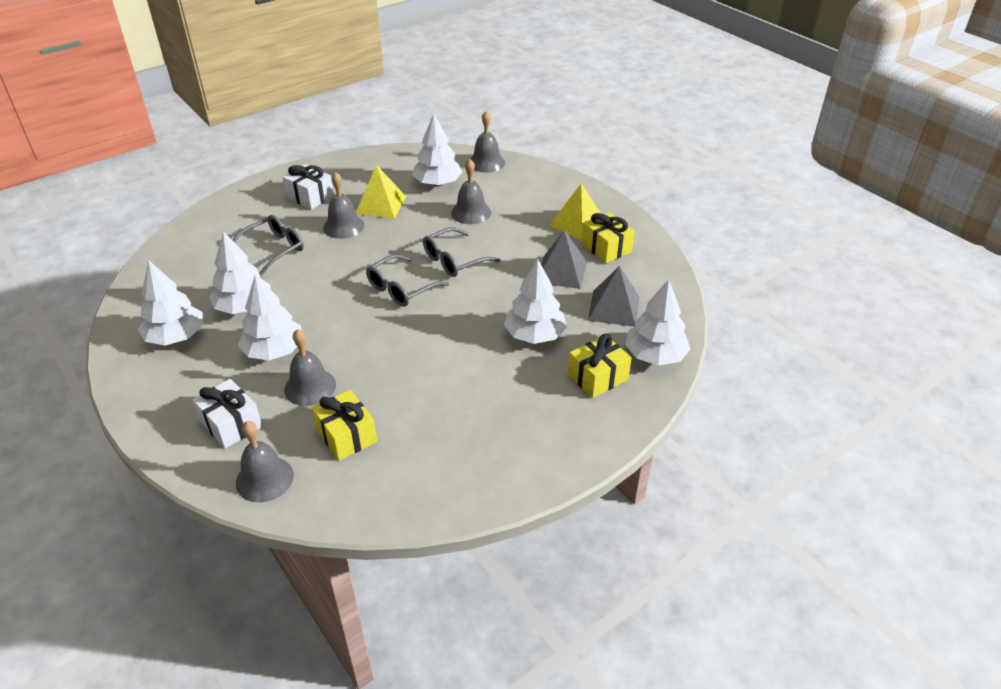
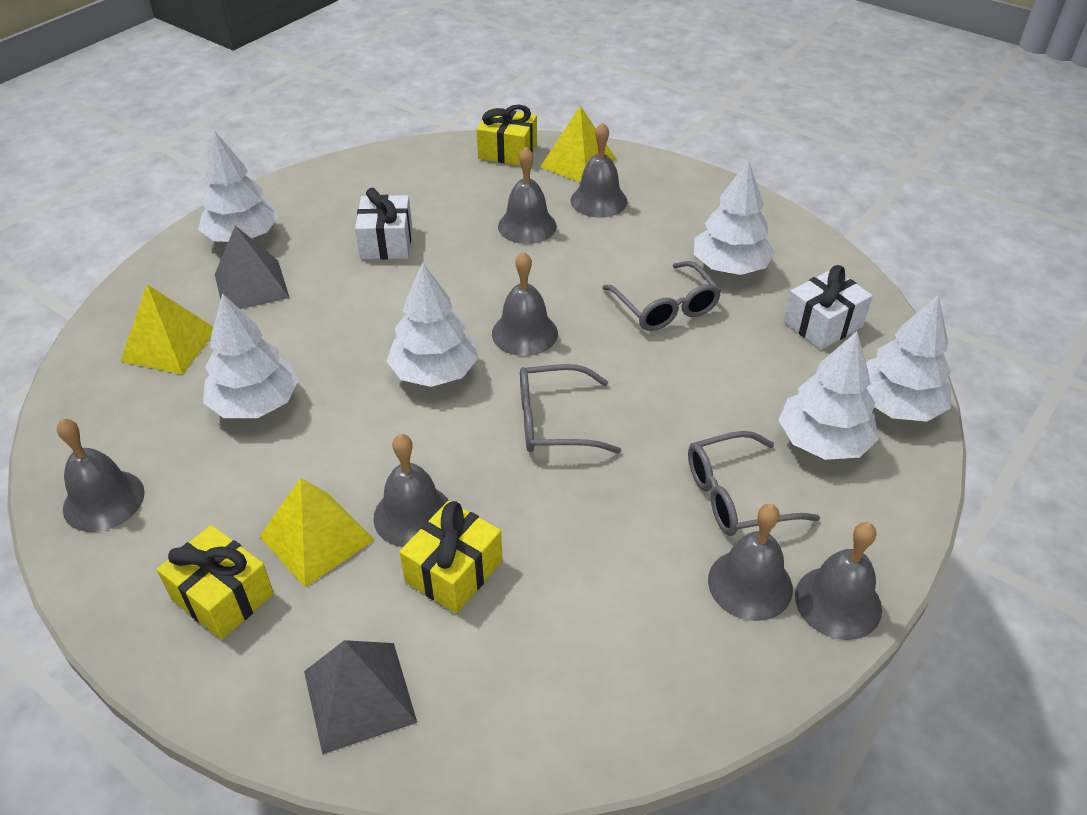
grey bell: [236,421,294,502] [284,329,336,406] [323,172,364,239] [451,159,491,224] [470,111,505,173] = 5 -> [57,419,145,532] [373,434,449,547] [492,251,558,356] [498,147,557,244] [571,122,627,218] [708,504,793,621] [795,522,882,640] = 7
yellow pyramid: [356,165,406,219] [549,183,600,241] = 2 -> [120,284,213,375] [259,478,375,587] [540,106,617,182] = 3

